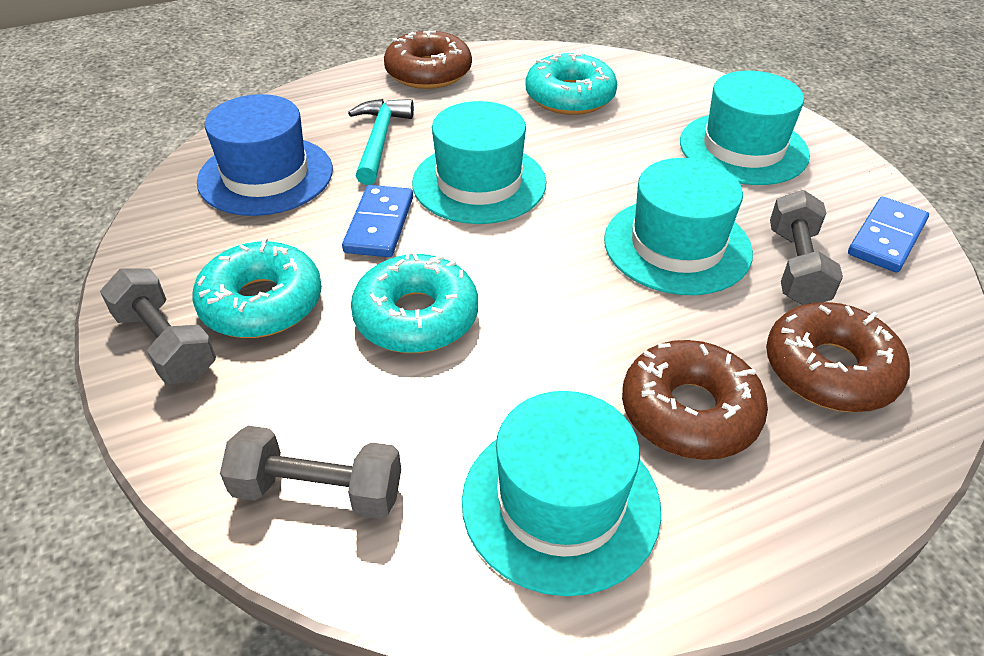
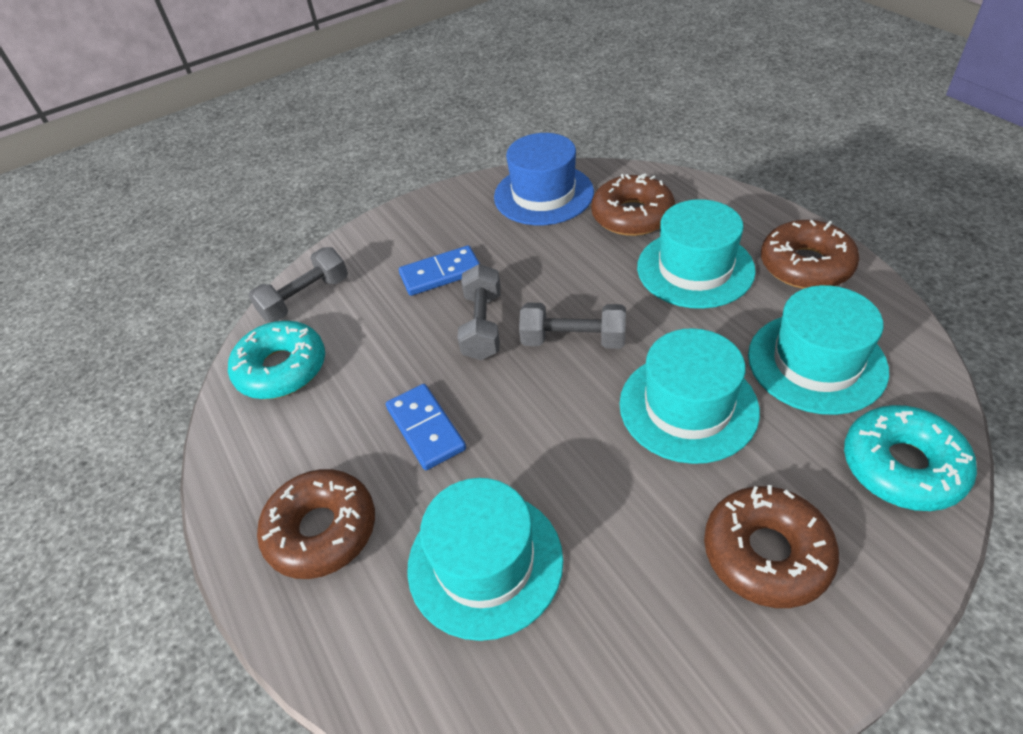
brown donut: [384,31,472,89] [622,340,768,460] [766,302,910,412] = 3 -> [257,469,375,579] [591,173,675,236] [704,485,839,608] [761,220,859,289] = 4
turquoise donut: [192,238,322,338] [351,252,478,353] [526,53,617,115] = 3 -> [228,321,325,399] [844,405,977,511] = 2
turquoise hammer: [348,99,414,185] = 1 -> none = 0

